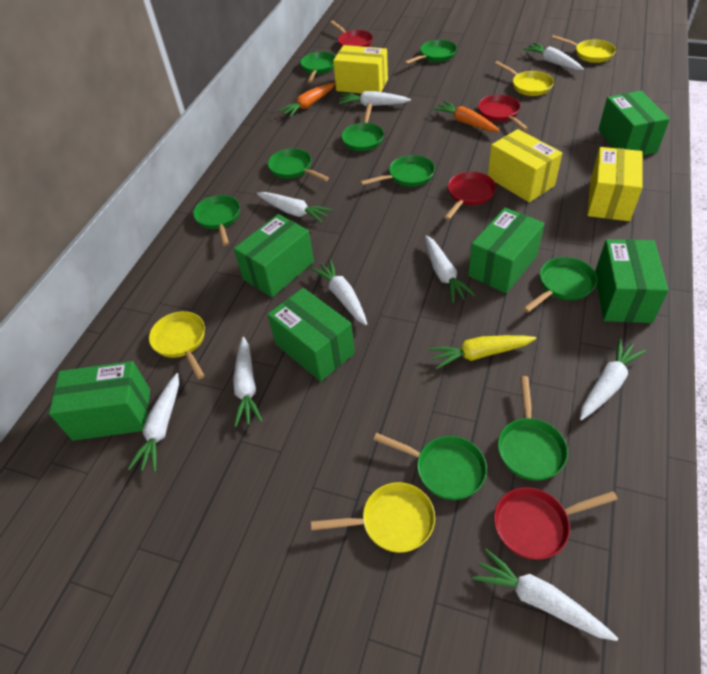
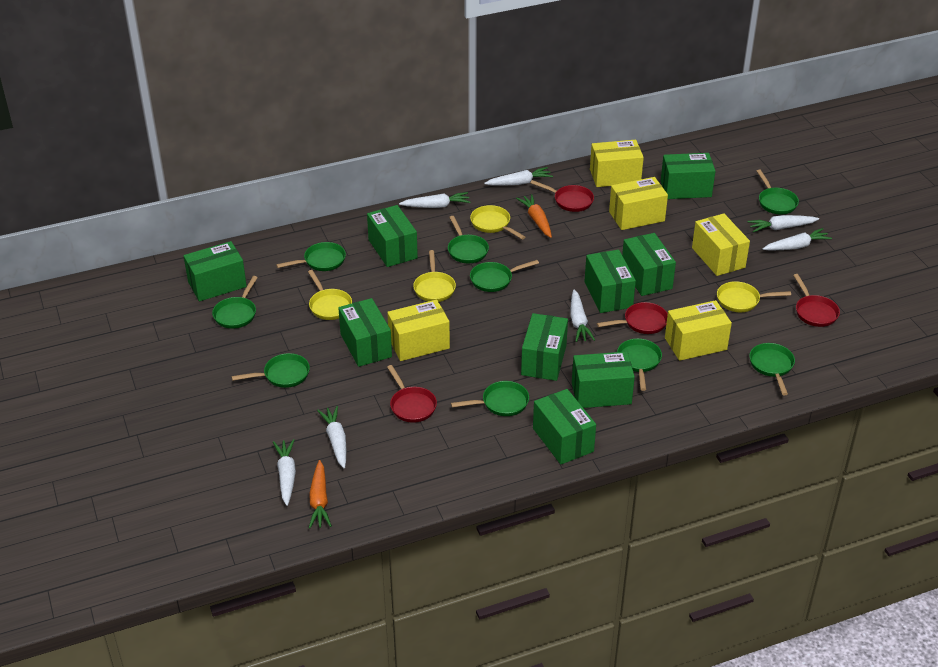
green box: [49,361,150,441] [234,214,314,297] [267,288,355,382] [468,208,544,293] [595,239,668,323] [598,91,670,155] = 6 -> [184,241,247,301] [338,298,392,367] [367,205,418,267] [521,313,568,381] [533,389,596,464] [572,351,635,408] [584,250,636,313] [622,233,676,296] [661,153,715,199] = 9
white carrot: [128,373,179,472] [233,337,263,427] [257,192,333,223] [310,259,367,325] [339,91,411,106] [425,235,475,303] [472,549,618,641] [523,43,584,70] [580,338,646,420] = 9 -> [273,439,296,506] [317,406,346,468] [399,192,470,208] [484,167,553,186] [570,290,595,342] [747,215,819,232] [763,228,832,251] = 7
yellow box: [333,45,388,94] [488,129,562,202] [587,147,643,221] = 3 -> [387,299,450,361] [590,140,644,187] [609,177,668,230] [665,300,732,361] [692,214,750,276] = 5
yellow carrot: [429,335,536,370] = 1 -> none = 0

